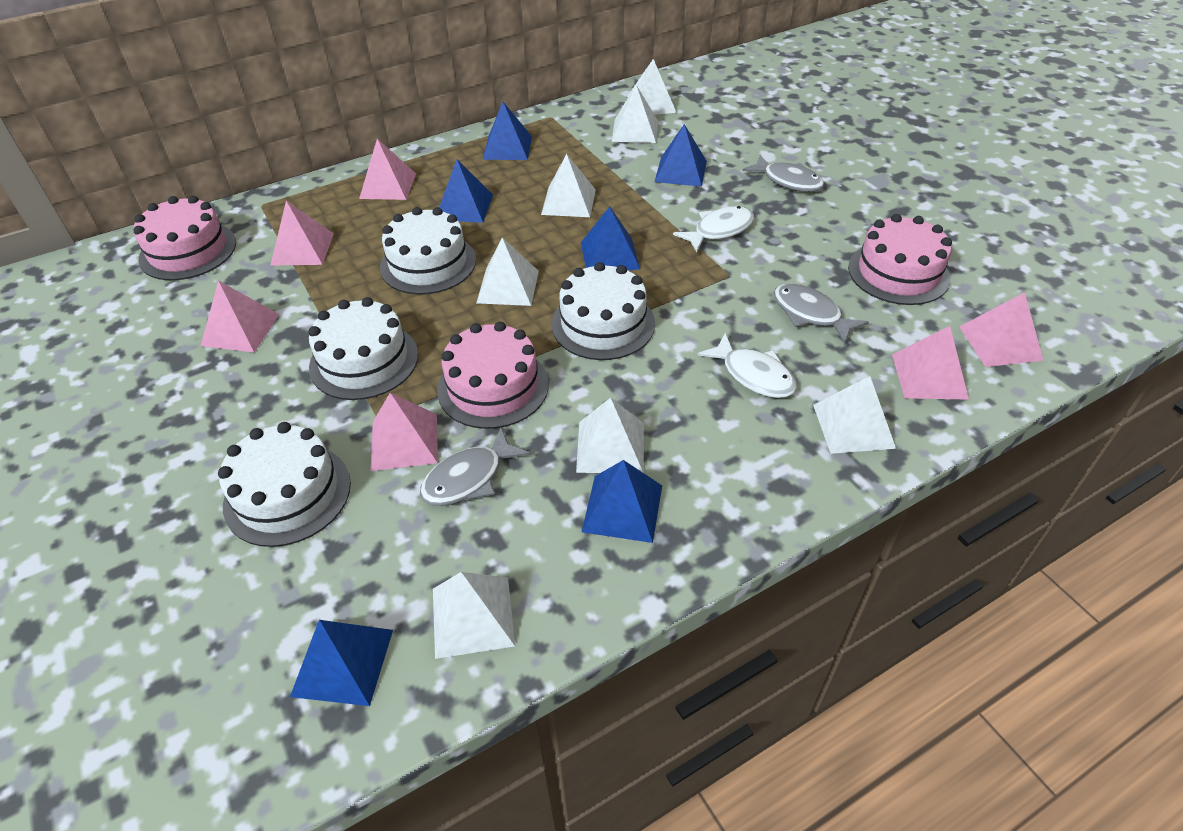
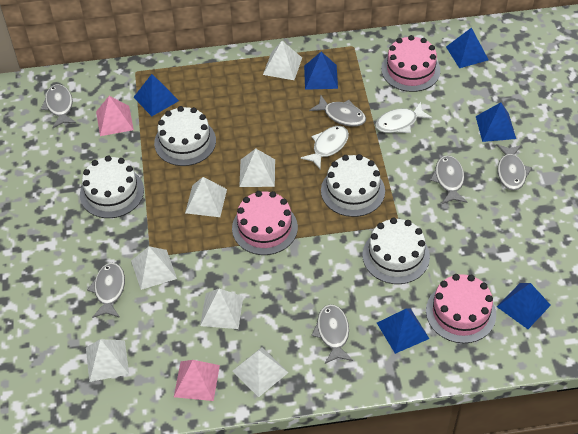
grey fish: [420,428,531,506] [742,155,824,192] [774,283,869,344] = 3 -> [41,84,76,128] [87,263,125,318] [309,95,366,127] [312,304,353,364] [430,155,467,204] [497,144,532,191] = 6
pink pyramid: [201,281,279,352] [270,201,334,266] [359,139,416,200] [370,393,438,471] [892,326,969,400] [959,292,1044,367] = 6 -> [96,96,134,136] [174,360,220,401] = 2

